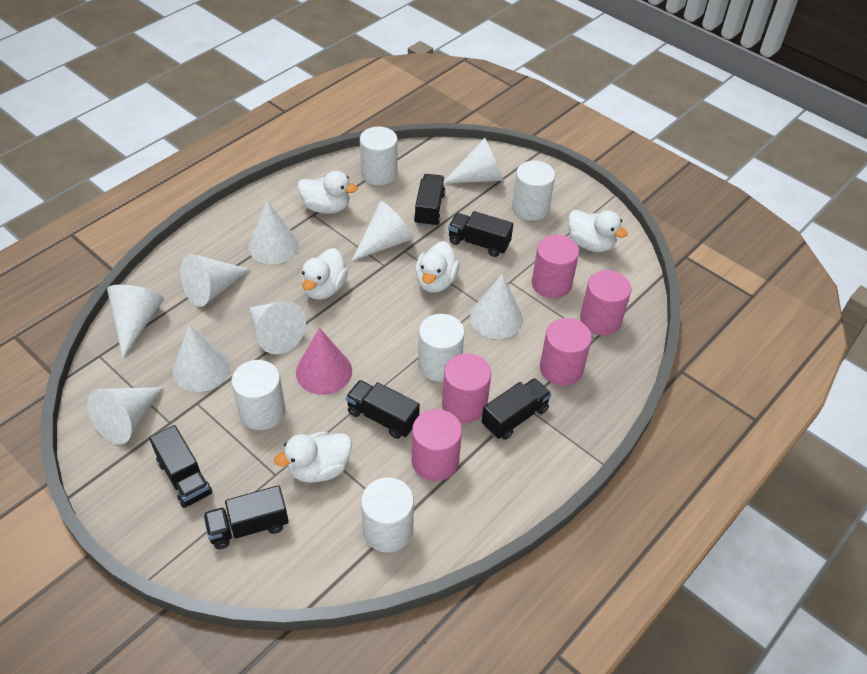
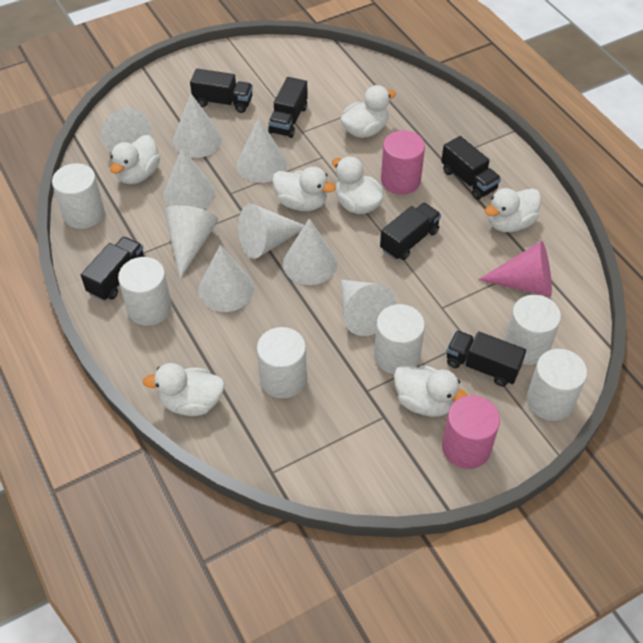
pink cylinder: [412,409,462,481] [442,353,491,423] [532,235,579,298] [540,318,592,386] [580,270,631,336] = 5 -> [381,130,425,195] [442,395,500,469] = 2
white cylinder: [232,360,285,430] [360,127,397,185] [361,477,414,552] [418,314,465,382] [512,161,555,221] = 5 -> [52,163,105,229] [118,257,172,326] [257,327,307,398] [374,304,425,374] [504,295,561,365] [527,349,587,421] = 6
white duck: [274,432,352,483] [298,171,358,214] [301,248,348,300] [415,241,460,293] [568,210,628,252] = 5 -> [110,135,160,184] [143,363,225,416] [272,167,336,211] [332,156,384,214] [340,85,396,138] [394,365,468,417] [485,188,541,232] = 7

